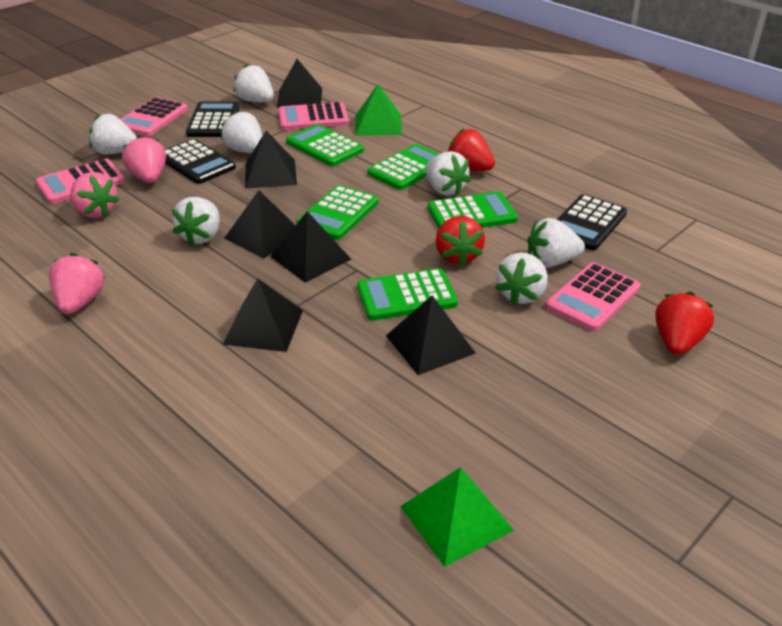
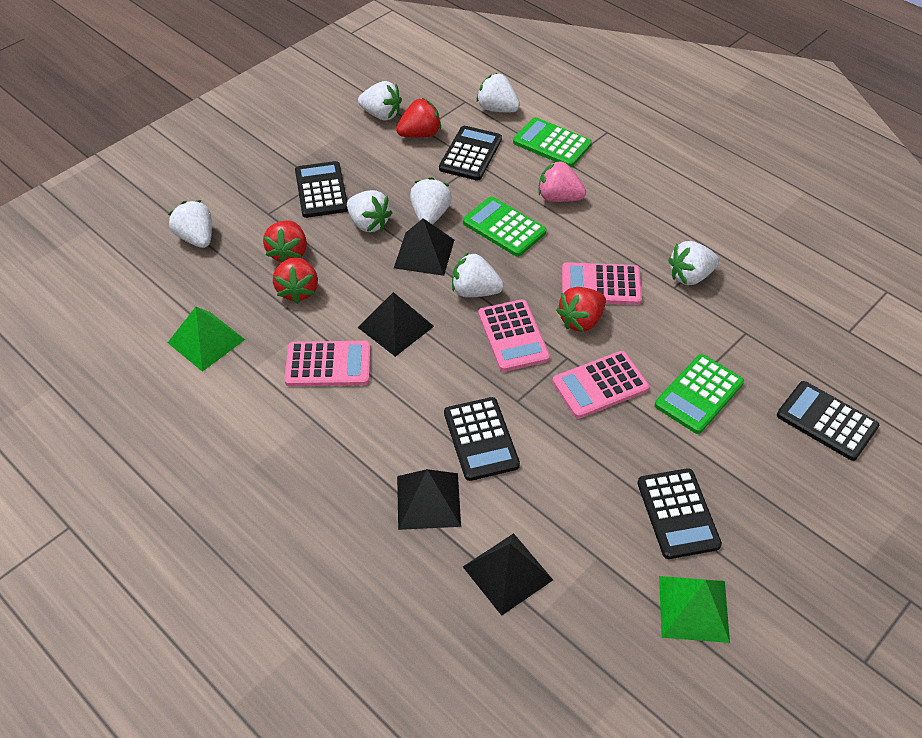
black calculator: [165,139,236,184] [186,102,240,137] [557,194,627,250] = 3 -> [295,161,348,218] [439,126,502,181] [444,397,520,481] [638,468,722,559] [777,381,879,461] = 5
black pyramid: [223,278,303,352] [225,190,295,259] [245,131,297,189] [270,211,351,283] [277,59,322,108] [386,295,476,375] = 6 -> [358,292,434,357] [394,218,454,276] [397,469,461,530] [463,533,553,616] = 4
green calculator: [286,124,364,166] [296,185,378,240] [357,268,458,320] [368,144,439,190] [428,191,518,228] = 5 -> [463,197,546,257] [513,117,592,167] [655,354,744,434] = 3
pink strawberry: [49,253,105,314] [70,172,120,218] [122,135,166,183] = 3 -> [538,160,586,202] = 1
red strawberry: [436,216,485,266] [448,128,495,171] [656,292,714,355] = 3 -> [263,220,307,263] [273,257,318,304] [396,98,441,138] [556,287,606,332] = 4

